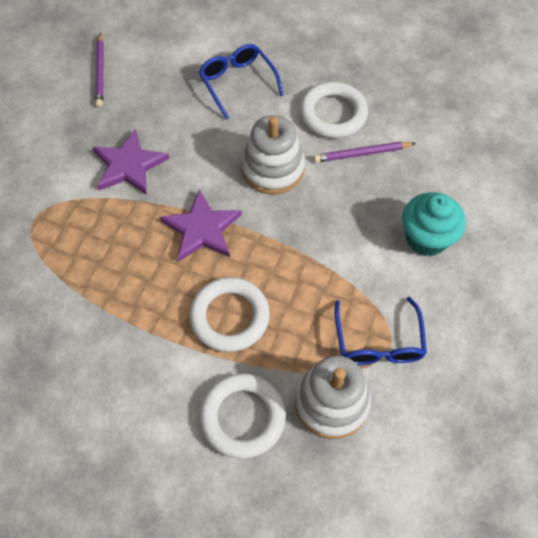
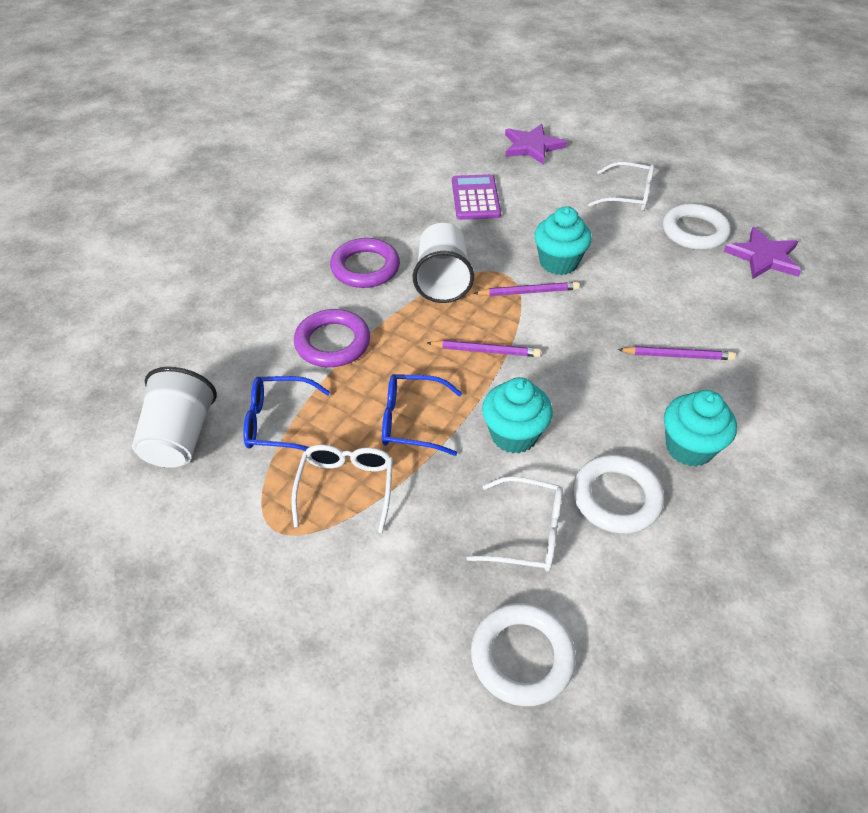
purple calculator: none = 0 -> [452,174,501,220] = 1
purple pencil: [95,33,104,107] [314,141,416,163] = 2 -> [427,340,541,357] [473,282,579,296] [617,346,735,360] = 3
purple ring: none = 0 -> [294,309,370,367] [330,238,400,288] = 2
turquoise cupcake: [402,192,466,256] = 1 -> [482,377,553,453] [534,206,592,275] [664,390,737,466] = 3
white cup: none = 0 -> [132,367,217,468] [413,223,474,303] = 2
white glasses: none = 0 -> [291,445,393,533] [466,476,563,572] [588,162,654,211] = 3
white stacking toy: [242,115,305,195] [295,355,371,439] = 2 -> none = 0

